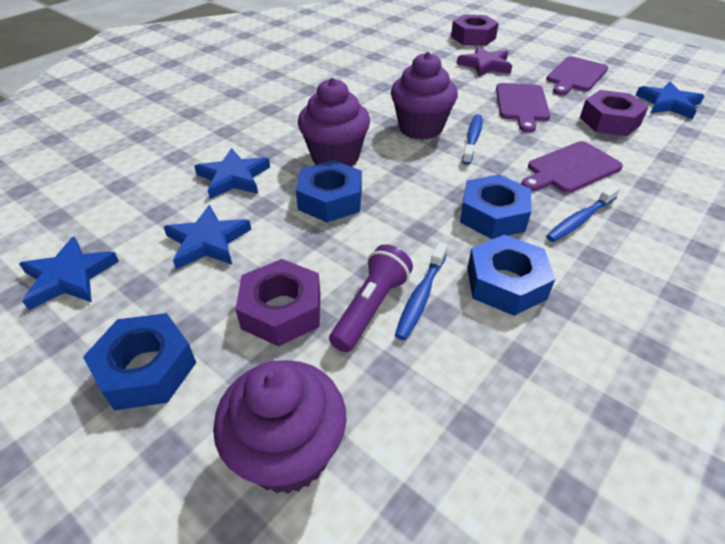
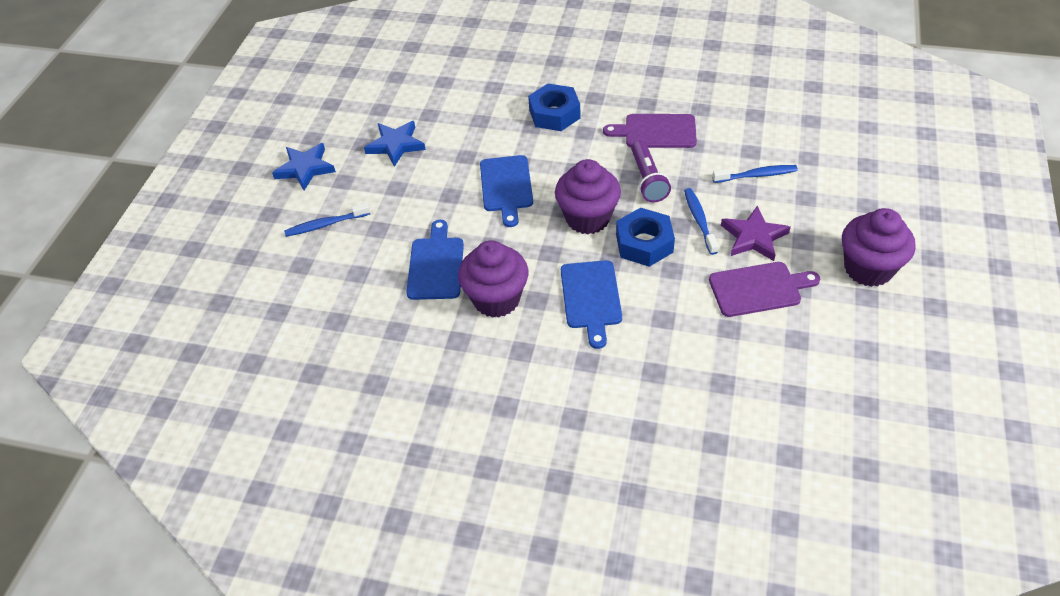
blue cutting board: none = 0 -> [406,220,464,300] [480,155,533,227] [561,260,622,349] = 3
blue nut: [83,313,196,410] [296,160,362,222] [460,174,531,239] [467,235,555,316] = 4 -> [528,84,580,131] [616,208,675,267] = 2
blue star: [19,237,119,310] [164,205,251,269] [194,148,270,199] [636,82,704,119] = 4 -> [272,143,336,191] [364,121,426,167] = 2
purple cutting board: [496,83,550,133] [521,141,623,193] [546,56,608,95] = 3 -> [603,114,697,148] [709,262,820,317] = 2
purple nut: [236,259,321,347] [451,14,499,46] [580,90,648,136] = 3 -> none = 0

